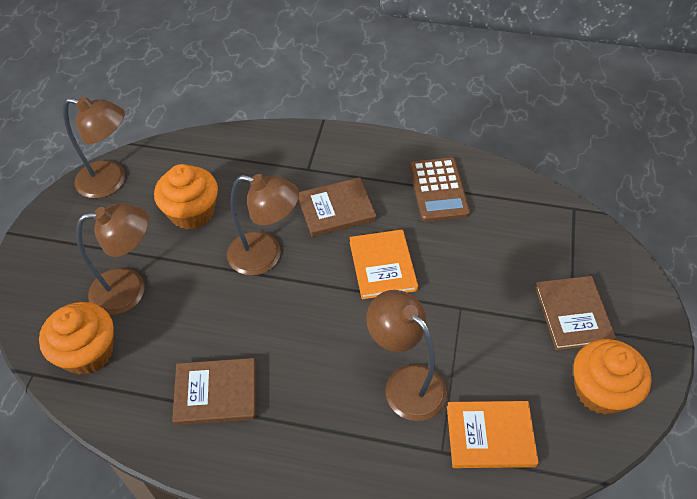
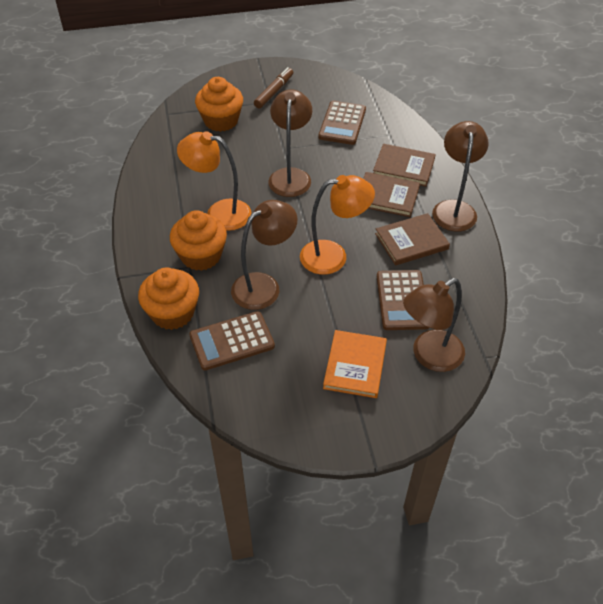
brown calculator: [409,158,470,222] = 1 -> [189,311,275,370] [318,101,366,145] [377,270,429,330] = 3
brown marker: none = 0 -> [254,67,293,109] = 1
orange book: [350,230,418,299] [447,401,539,468] = 2 -> [323,330,387,398] = 1
orange lamp: none = 0 -> [177,131,252,231] [300,175,375,275] = 2

